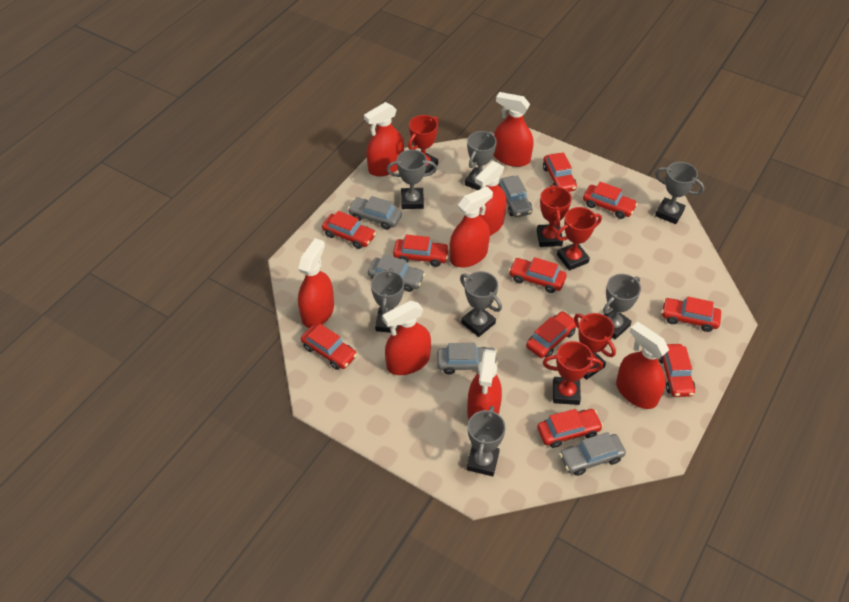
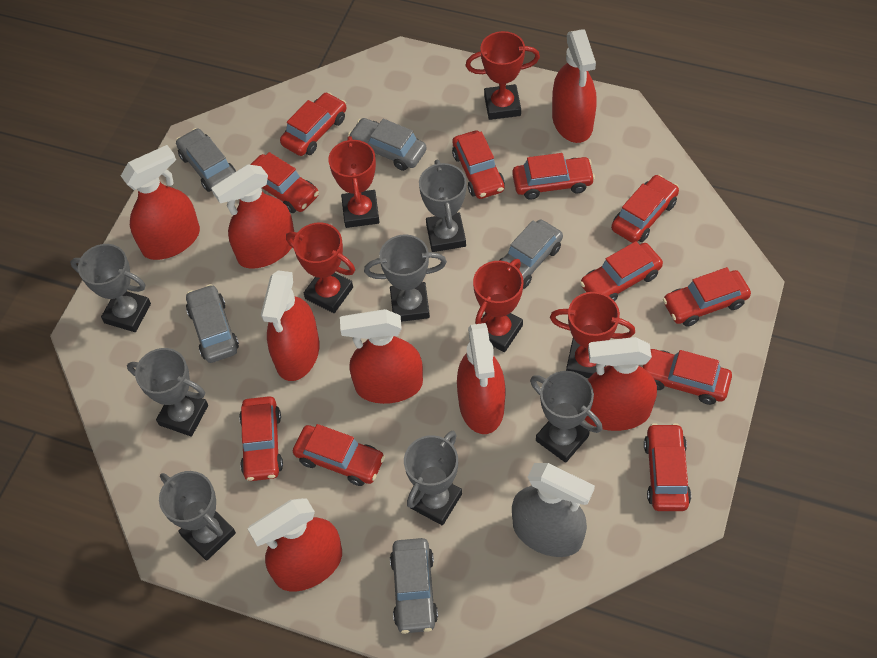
grey spray bottle: none = 0 -> [512,463,595,557] = 1
red car: [301,324,357,370] [322,211,376,249] [393,235,449,267] [509,257,566,293] [526,311,577,358] [537,409,603,448] [543,152,577,192] [583,182,638,219] [658,344,695,397] [662,296,721,332] = 10 -> [239,396,283,481] [250,152,319,213] [280,92,346,156] [293,424,385,486] [452,130,505,199] [512,153,595,200] [580,241,663,301] [611,174,679,243] [642,349,732,405] [644,423,691,511] [663,267,751,327] = 11

